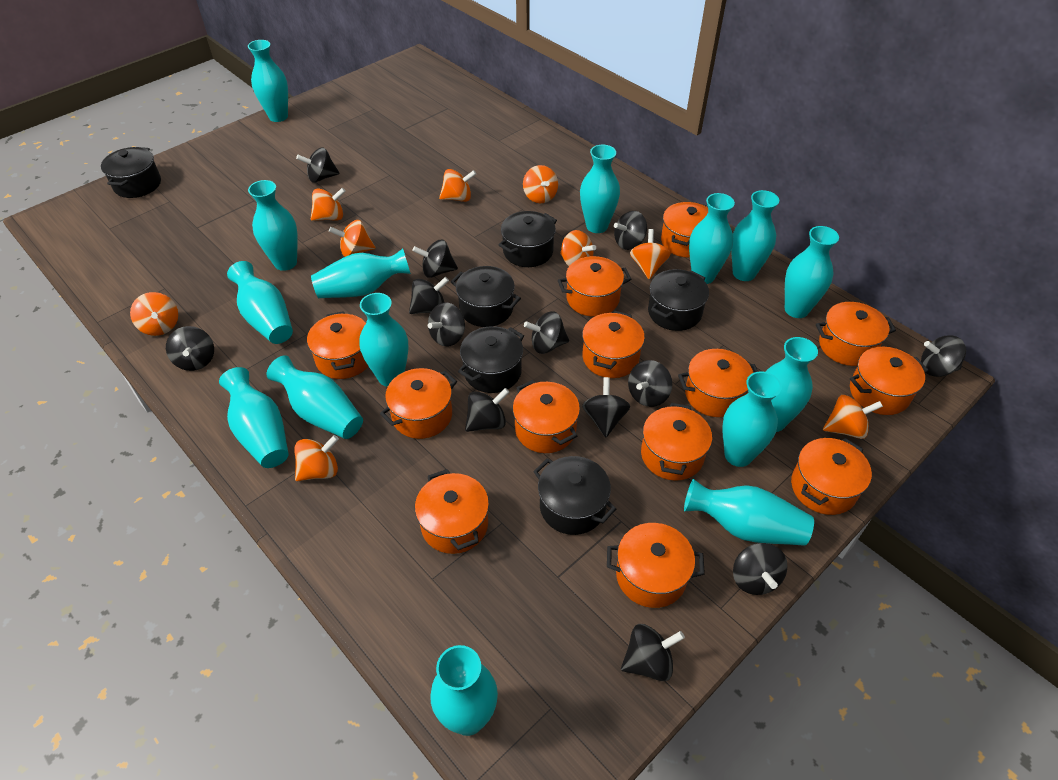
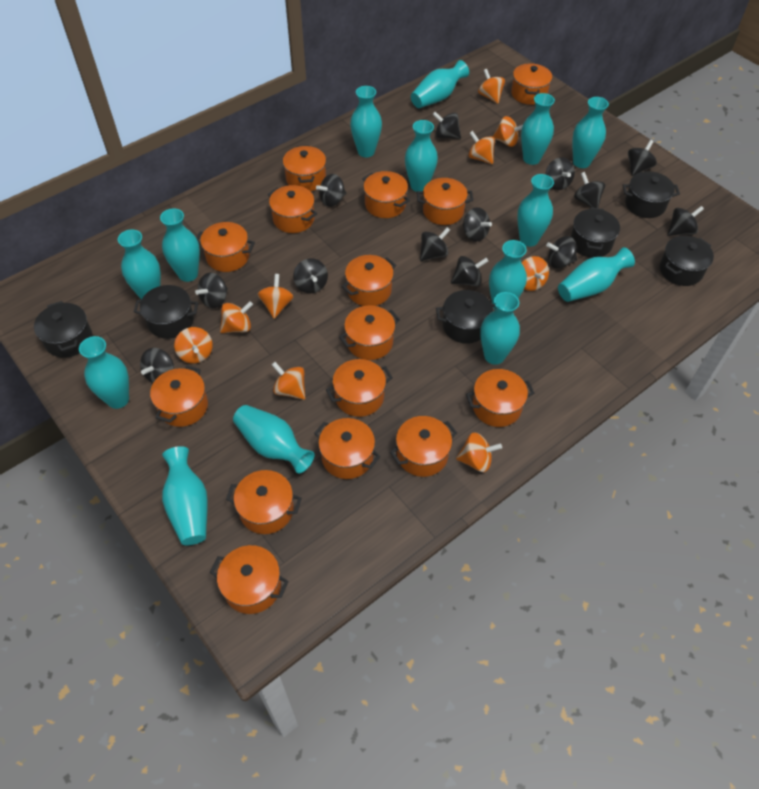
orange pot: [307,311,368,379] [380,368,457,439] [415,469,489,554] [513,380,580,453] [558,256,632,317] [582,311,645,378] [607,523,705,608] [641,403,712,481] [661,202,708,258] [678,349,758,417] [791,438,872,515] [816,302,896,366] [850,347,929,415] = 13 -> [150,365,208,427] [197,222,255,272] [210,545,289,614] [226,470,302,534] [268,185,317,233] [283,145,326,191] [314,418,381,479] [326,359,393,417] [339,305,400,360] [342,255,396,306] [362,171,410,218] [390,416,457,477] [417,178,473,225] [466,369,534,427] [511,63,552,105] = 15
turquoise vase: [219,367,289,468] [227,261,293,344] [248,40,288,122] [248,180,298,271] [267,355,363,439] [311,249,411,298] [359,293,408,387] [430,645,498,736] [580,145,620,233] [684,479,814,546] [689,193,735,284] [722,372,782,467] [731,190,779,281] [766,337,818,432] [785,226,839,318] = 15 -> [79,336,129,409] [118,230,161,300] [160,208,200,282] [162,446,208,545] [233,405,314,473] [350,86,382,157] [405,120,438,192] [411,60,469,108] [480,292,520,365] [489,240,527,309] [517,174,554,247] [521,93,555,165] [558,247,635,302] [572,97,609,168] = 14

